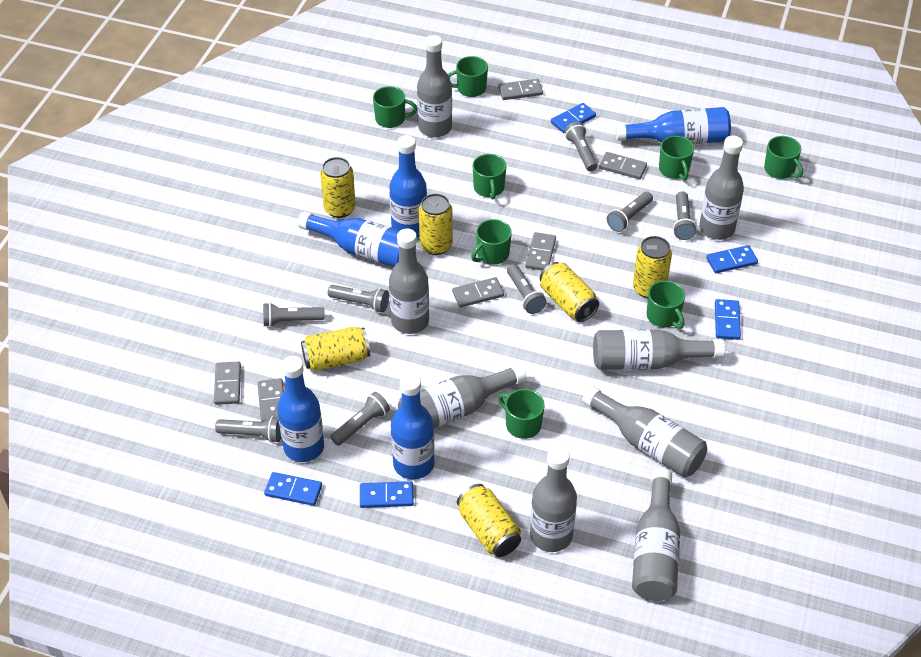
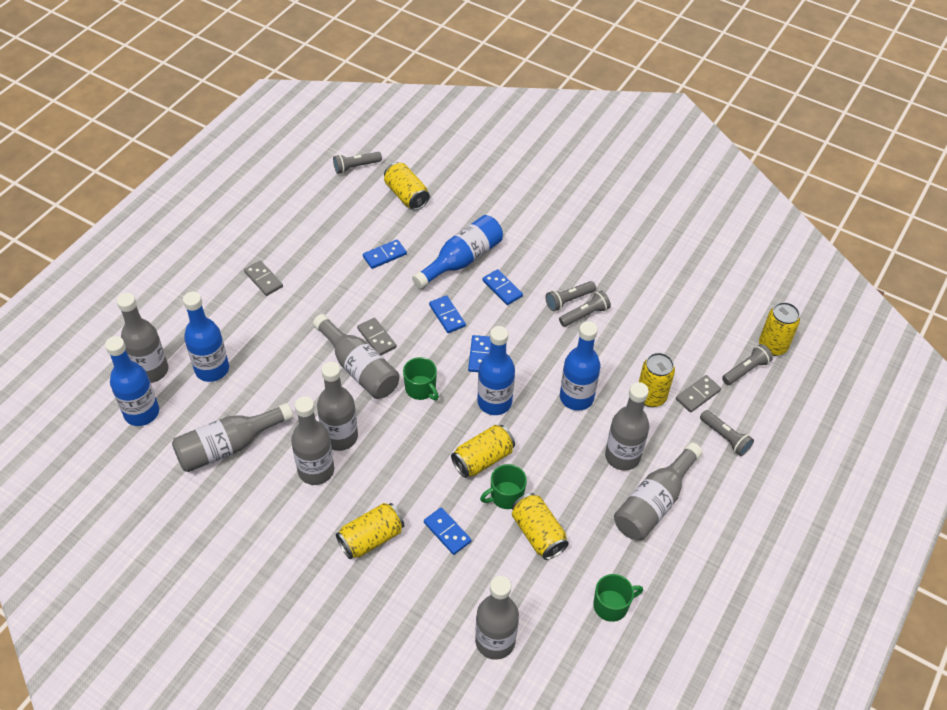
green mug: [373,86,417,128] [448,56,488,97] [471,219,512,264] [472,154,506,200] [498,389,545,439] [647,281,685,329] [659,136,694,180] [764,136,803,179] = 8 -> [403,357,439,400] [480,464,527,509] [593,574,643,622] = 3
grey domino: [214,362,241,405] [257,378,284,422] [452,277,504,308] [498,79,543,100] [525,232,556,271] [599,152,647,179] = 6 -> [244,260,283,296] [357,317,396,355] [676,375,721,413] = 3
grey flashlight: [215,416,281,443] [263,302,325,327] [328,285,389,313] [330,392,390,446] [507,264,547,314] [564,122,597,172] [607,192,653,232] [673,191,697,240] = 8 -> [333,152,382,174] [545,281,596,311] [559,291,611,327] [700,410,754,456] [722,344,773,385] = 5

